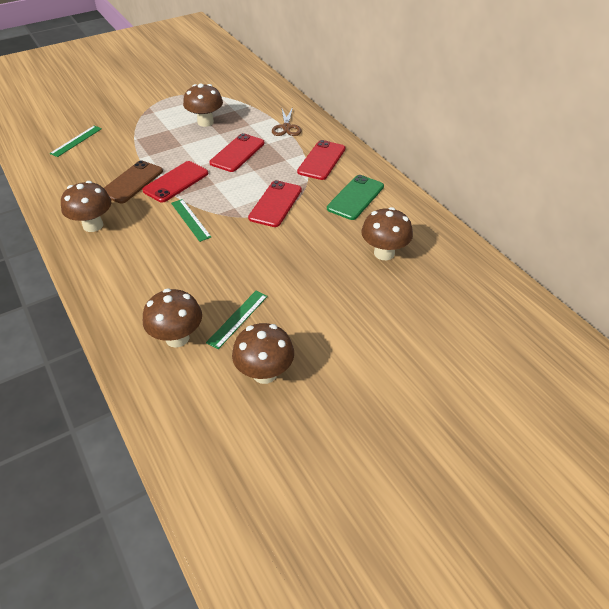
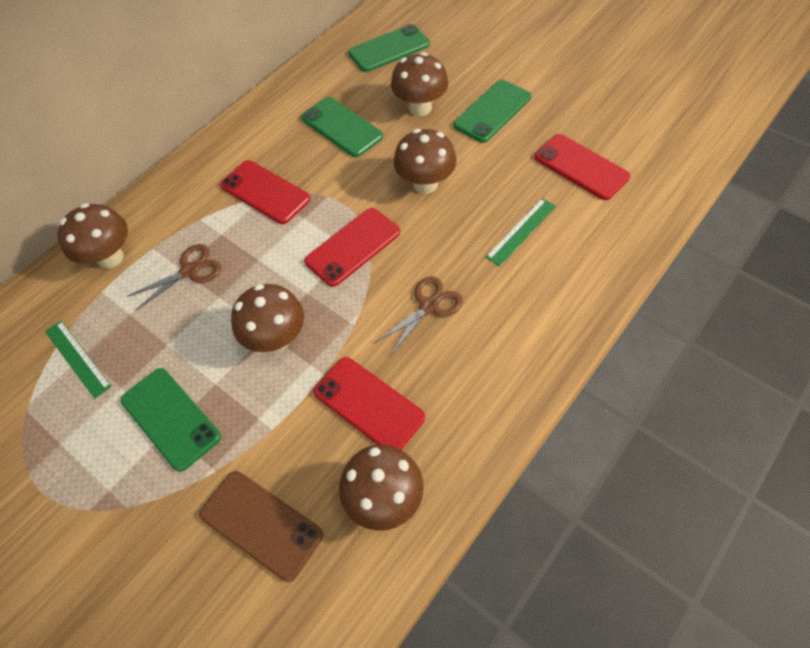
brown scissors: [272,107,301,136] = 1 -> [127,244,221,310] [375,276,463,356] = 2
green phone: [327,175,384,220] = 1 -> [121,368,221,472] [301,97,383,157] [348,24,430,72] [454,80,531,143] = 4
green ruler: [50,126,102,157] [171,199,211,242] [206,291,268,349] = 3 -> [45,321,112,399] [485,198,556,266] = 2

